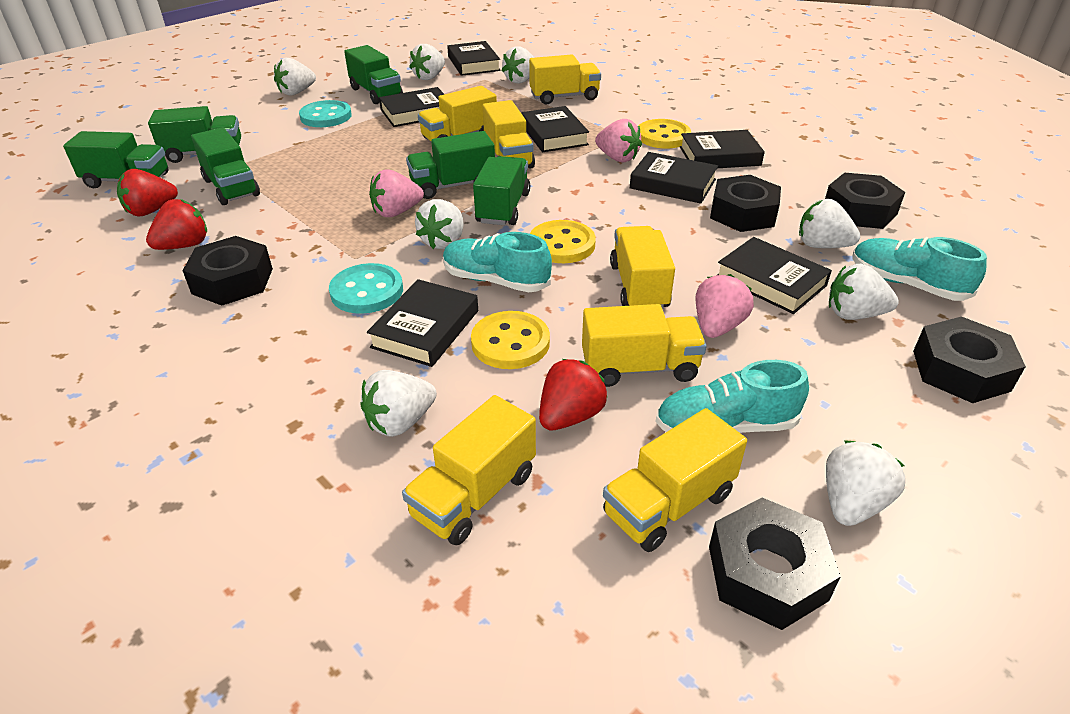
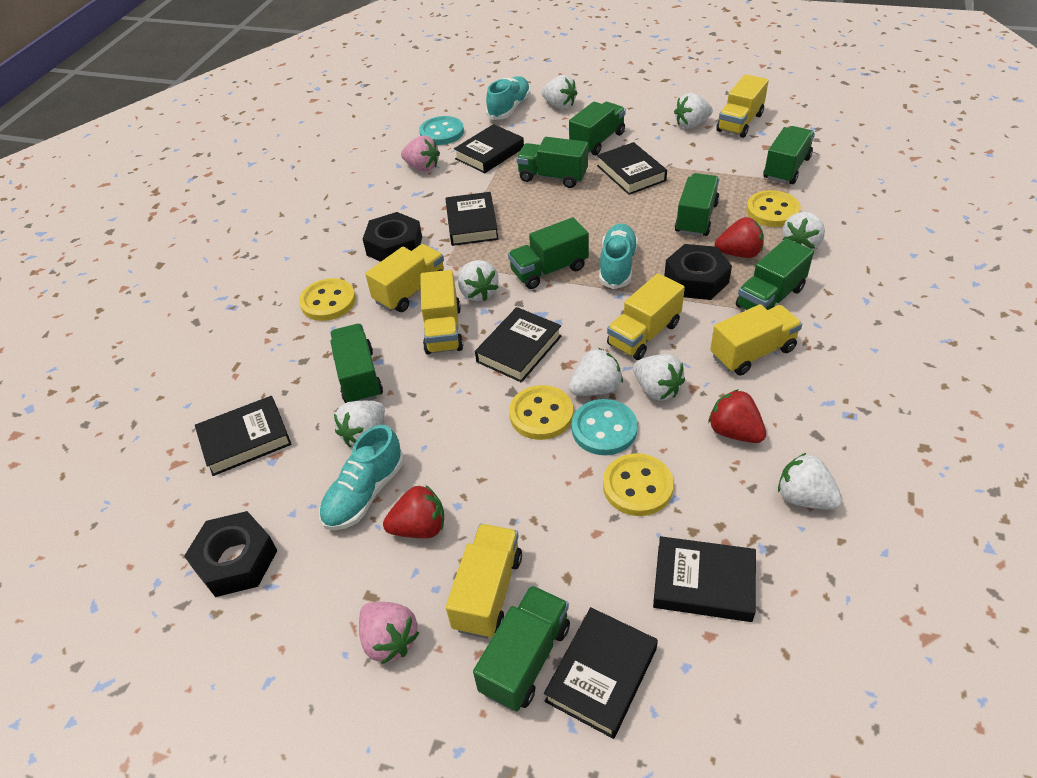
black nut: [182,236,273,306] [709,498,841,630] [710,175,781,232] [825,173,905,229] [913,316,1026,403] = 5 -> [184,511,278,597] [363,212,422,262] [664,244,732,300] = 3
green truck: [63,131,168,188] [148,106,241,163] [191,127,260,205] [344,45,403,104] [406,131,495,199] [473,156,530,225] = 6 -> [330,324,383,403] [473,585,570,712] [508,217,589,289] [516,137,588,188] [569,102,626,155] [675,173,720,237] [736,238,814,310] [763,126,815,184] = 8
pink strawberry: [369,169,424,217] [595,119,642,162] [695,274,754,338] = 3 -> [359,602,419,664] [401,136,440,172] = 2
yellow button: [471,311,550,369] [530,220,596,263] [639,119,691,149] = 3 -> [299,278,356,321] [509,385,573,440] [603,453,674,516] [746,190,801,227] = 4
yellow truck: [402,395,536,545] [418,86,497,142] [483,100,535,169] [529,55,601,104] [582,304,707,387] [603,408,747,552] [610,226,675,309] = 7 -> [365,244,444,312] [420,270,463,354] [446,524,522,639] [607,273,685,360] [710,304,802,375] [717,74,769,138] = 6

